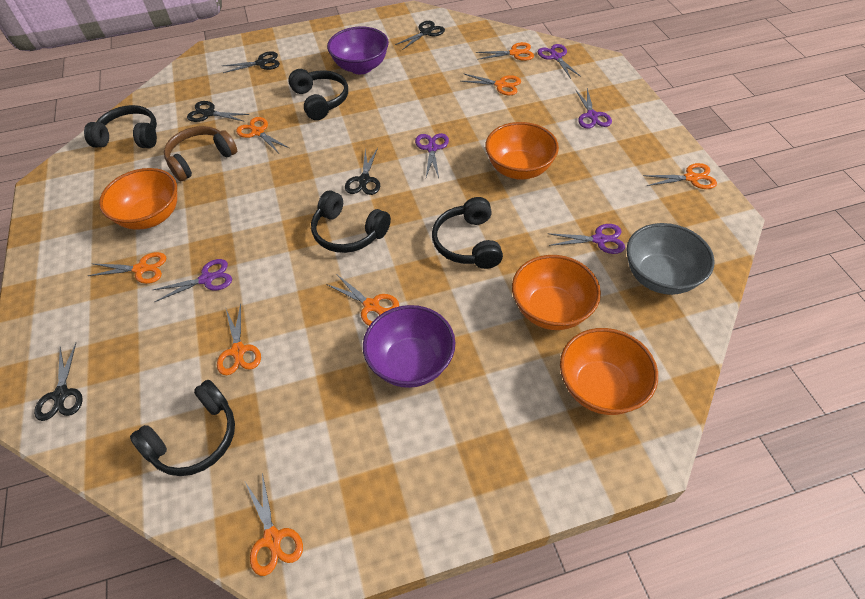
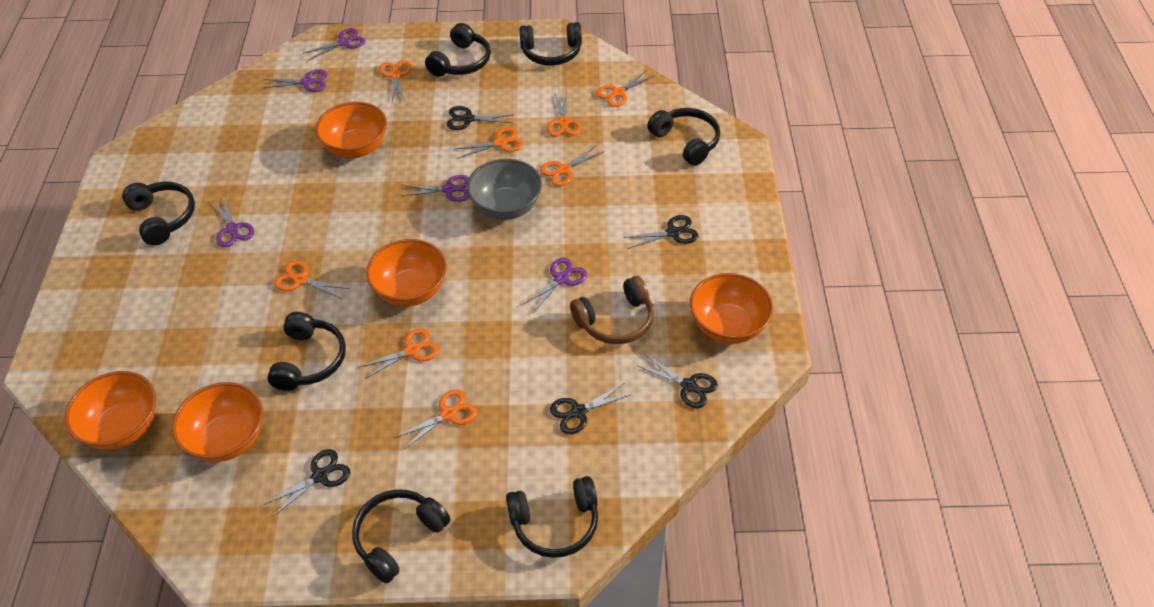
black headphones: [84,105,157,148] [130,380,235,476] [288,69,348,120] [311,190,391,253] [432,197,503,269] = 5 -> [122,182,195,245] [267,312,346,391] [352,489,450,583] [425,23,491,77] [506,476,598,558] [519,22,582,65] [647,108,720,166] = 7
orange bowl: [99,168,177,230] [485,122,559,179] [512,255,601,330] [560,328,658,415] = 4 -> [65,371,156,450] [172,382,263,462] [315,102,387,158] [366,239,447,307] [690,273,773,344] = 5
purple bowl: [327,26,389,74] [363,305,455,388] = 2 -> none = 0

